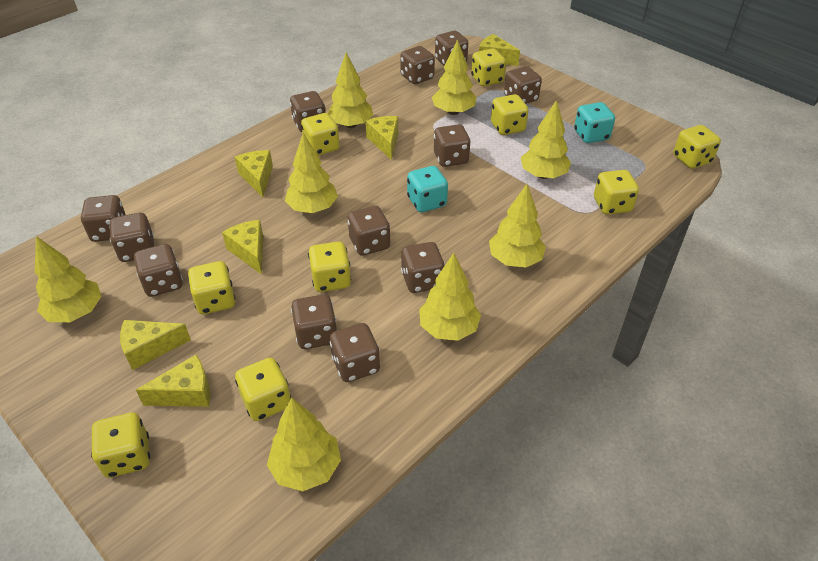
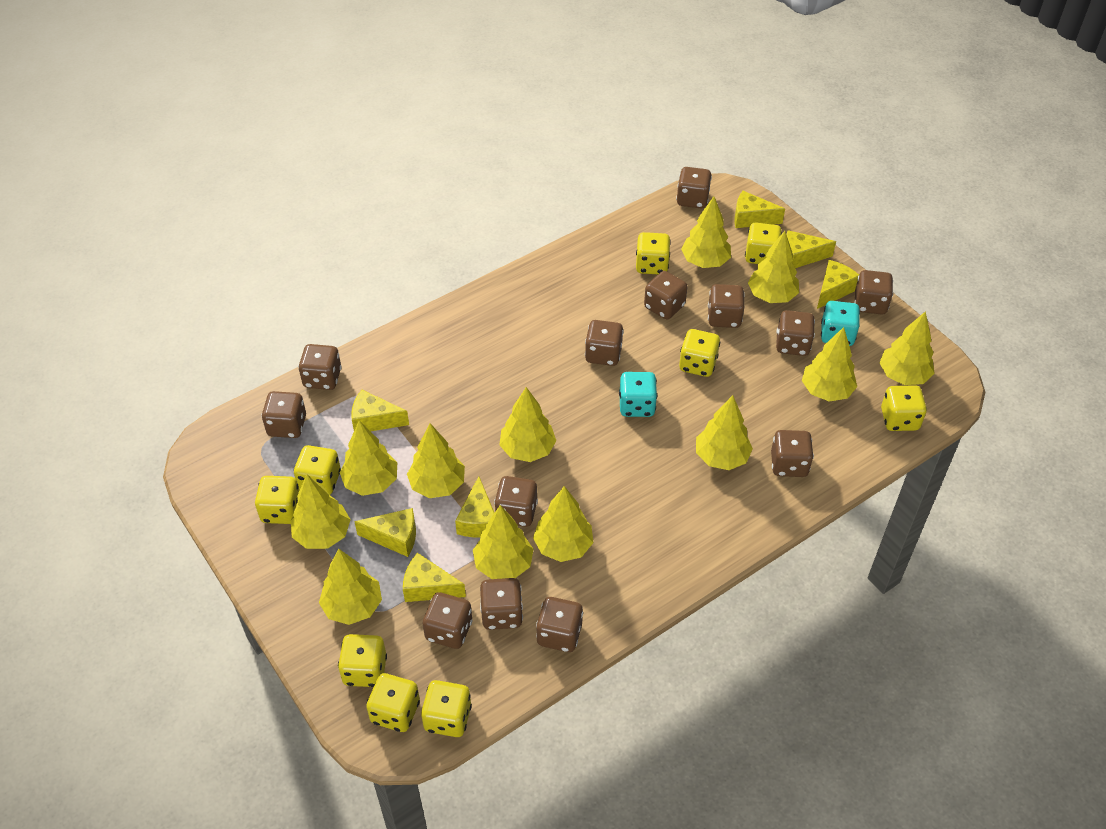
brown dice: [81,195,126,242] [109,213,154,262] [134,244,183,297] [290,91,325,132] [291,294,337,349] [329,323,380,382] [347,206,390,256] [400,46,435,84] [401,242,445,293] [434,124,471,167] [435,31,468,65] [504,66,542,104] = 12 -> [262,391,306,438] [298,344,342,390] [423,592,472,649] [480,578,523,630] [494,476,538,527] [536,597,583,652] [585,320,624,366] [644,271,687,319] [676,167,712,208] [708,284,745,328] [771,430,814,477] [776,310,815,356] [854,270,893,315] = 13
yellow cheese: [120,320,191,370] [136,355,210,407] [222,220,263,275] [235,150,273,198] [365,116,398,160] [479,34,520,66] = 6 -> [351,390,409,431] [354,508,416,557] [403,553,466,602] [455,476,494,537] [735,191,785,228] [787,230,836,268] [817,260,859,309] = 7
yellow tree: [35,236,101,322] [267,397,341,491] [285,133,338,213] [328,53,373,128] [419,253,481,341] [432,39,477,115] [489,184,546,268] [521,100,571,179] = 8 -> [291,475,351,549] [319,549,382,625] [340,421,397,496] [407,423,465,498] [473,505,534,579] [499,387,556,462] [533,486,593,562] [681,196,731,268] [696,395,753,470] [748,231,799,303] [802,327,857,402] [879,311,935,385] = 12

